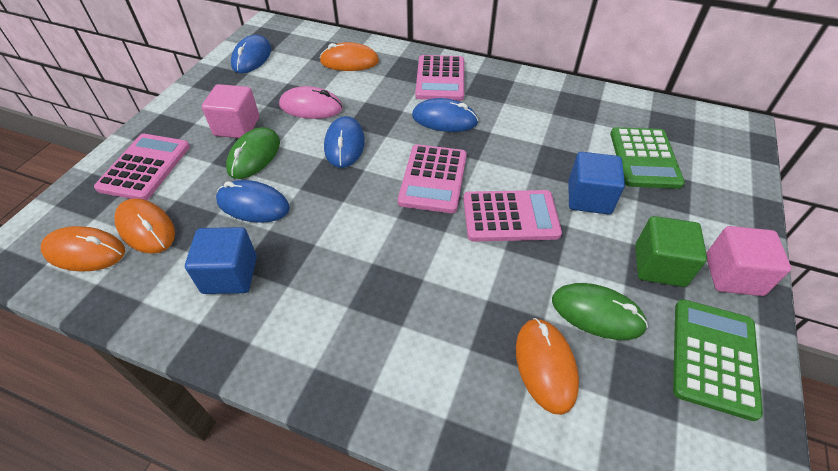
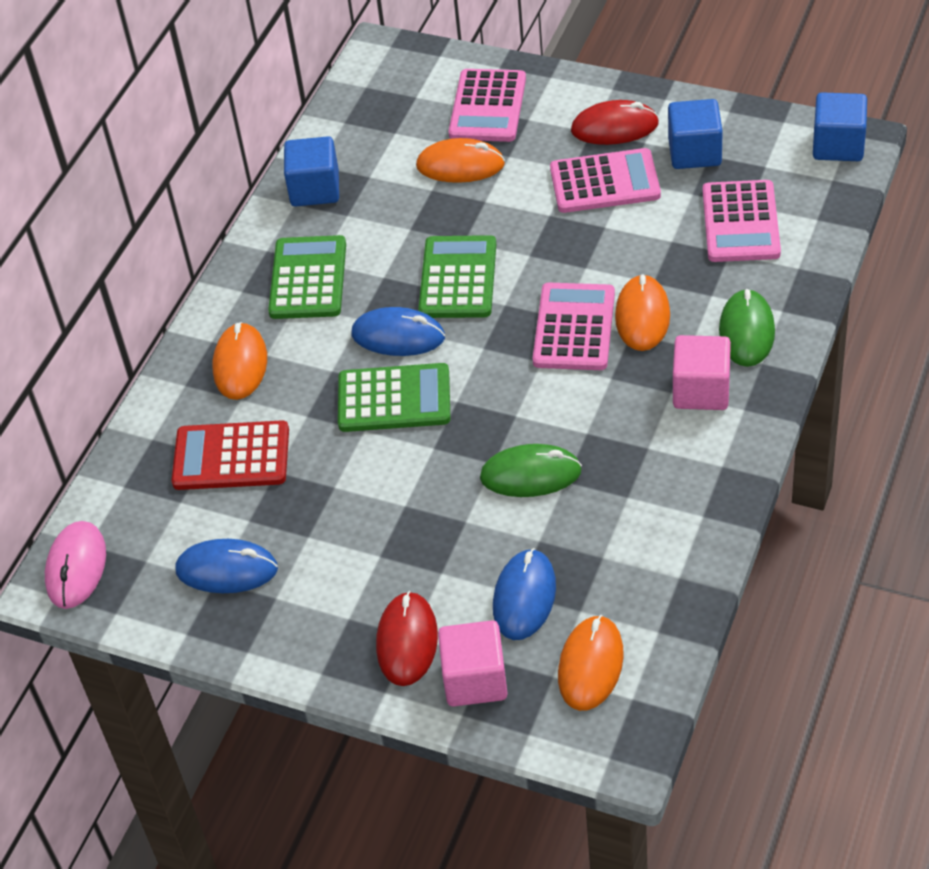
blue cube: [185,227,257,294] [568,152,625,214] = 2 -> [284,136,339,207] [668,99,723,169] [813,92,867,161] = 3
blue mouse: [216,180,290,223] [231,35,271,73] [324,116,365,168] [412,98,478,132] = 4 -> [175,539,278,593] [352,307,445,356] [493,548,556,640] = 3
green calculator: [610,127,685,189] [673,299,763,421] = 2 -> [268,235,346,319] [338,363,451,432] [418,235,496,318] = 3
green cube: [635,216,707,287] = 1 -> none = 0
red calculator: none = 0 -> [171,420,289,490] = 1
red mouse: none = 0 -> [376,591,438,686] [571,100,659,145] = 2

